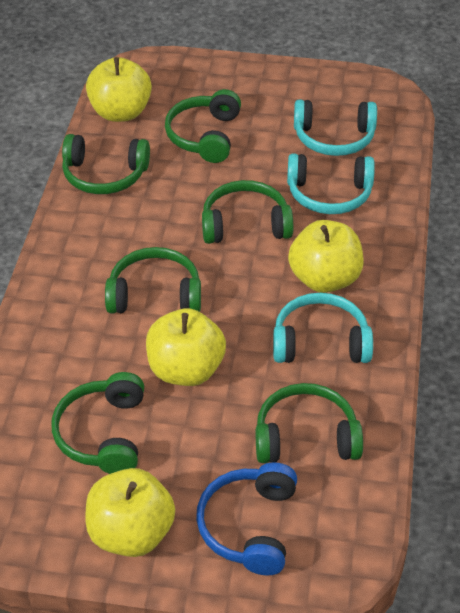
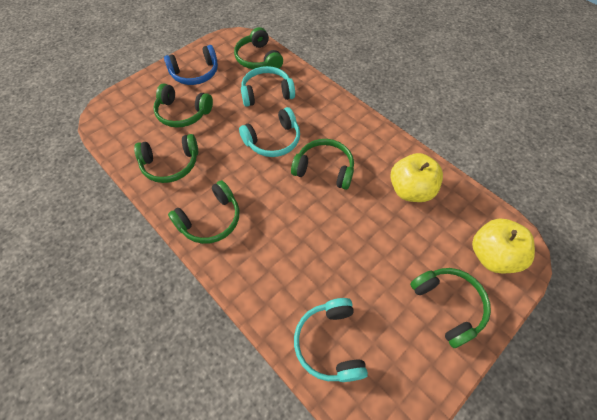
yellow apple: [86,57,152,122] [86,468,175,557] [146,308,226,386] [288,220,364,293] = 4 -> [390,153,443,202] [472,218,535,273] = 2

